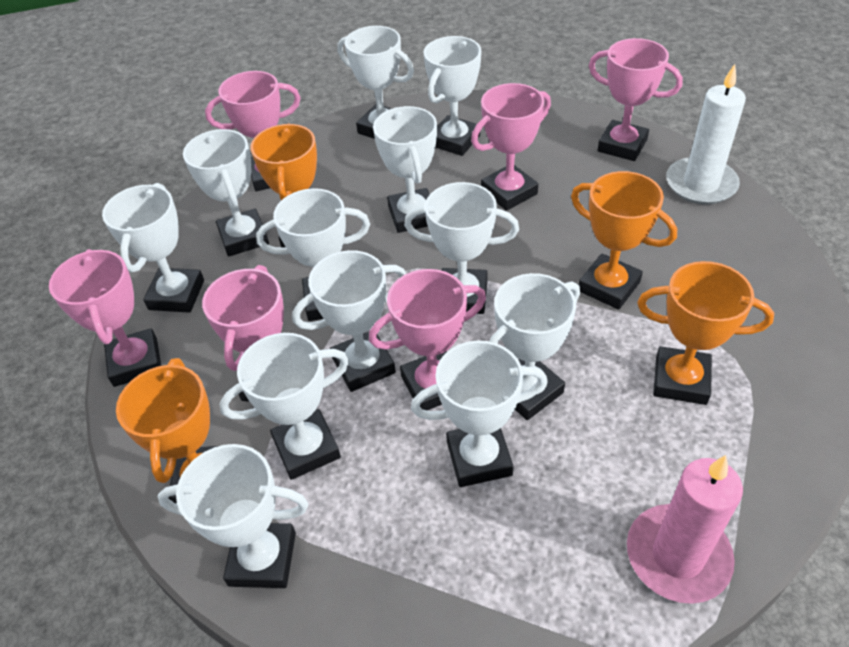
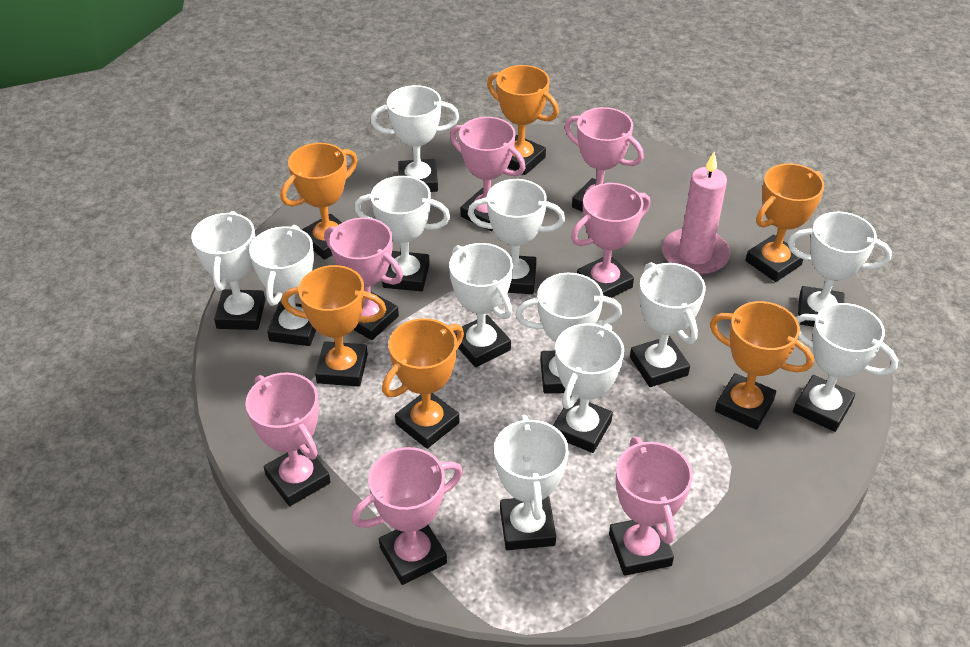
orange trophy: [116,358,218,504] [250,123,317,248] [571,171,677,310] [637,261,774,405] = 4 -> [281,143,358,260] [282,265,386,387] [382,318,464,449] [487,65,559,175] [710,301,814,430] [746,163,825,282] = 6
pink trophy: [49,249,161,387] [202,265,284,402] [205,71,301,191] [369,269,486,410] [471,83,551,211] [589,38,683,161] = 6 -> [245,372,330,506] [324,217,403,340] [351,447,463,585] [450,117,525,231] [565,107,644,212] [571,183,650,298] [609,437,693,576] = 7
white candle: [666,64,746,205] = 1 -> none = 0

